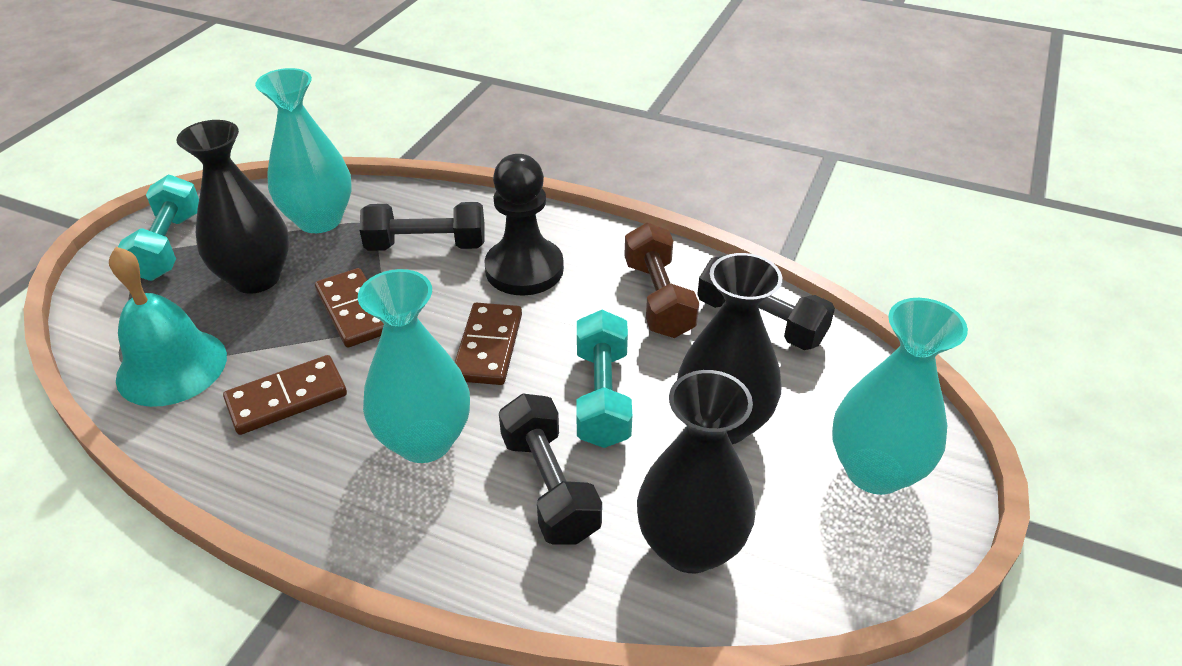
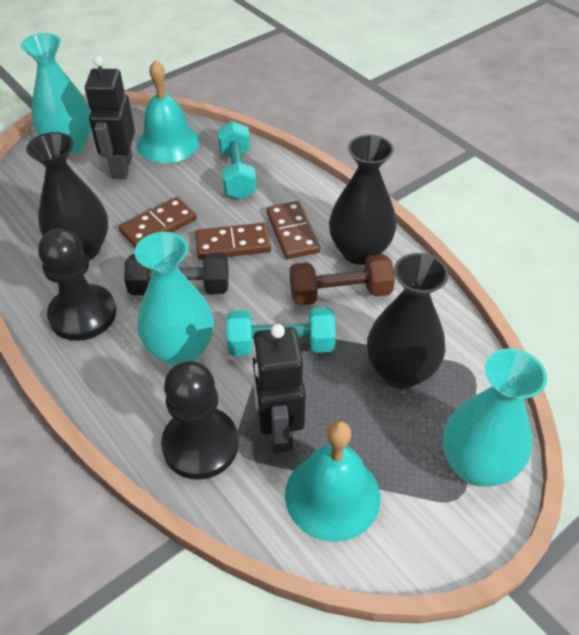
black dumbbell: [359,202,484,251] [499,393,602,545] [697,256,835,350] = 3 -> [124,253,229,295] = 1
black pawn: [484,154,564,296] = 1 -> [38,229,116,341] [161,361,239,480] = 2
black robot: none = 0 -> [85,56,135,179] [252,324,306,453] = 2
turquoise bell: [109,247,227,407] = 1 -> [137,60,200,163] [285,421,380,542] = 2

